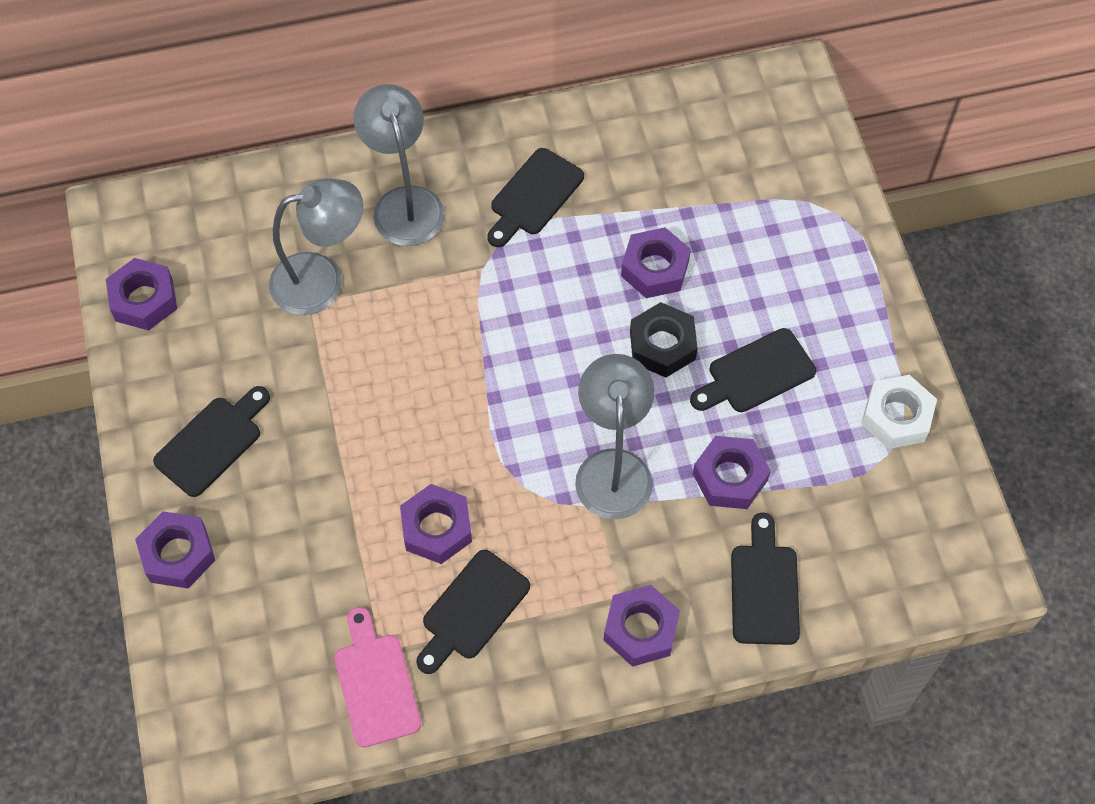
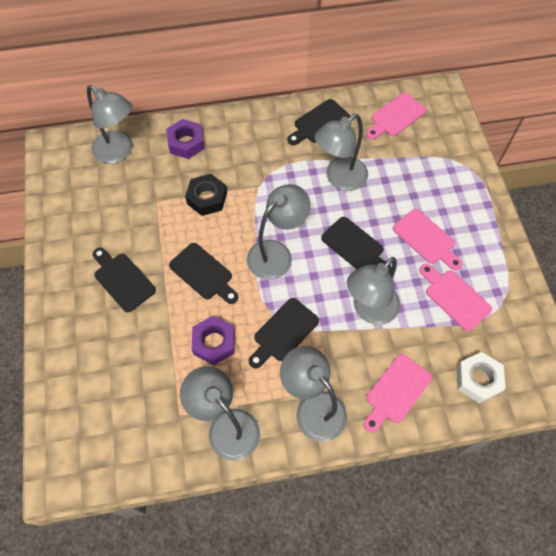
grey lamp: [269,178,363,315] [353,84,445,246] [575,354,654,519] = 3 -> [87,85,133,164] [180,366,260,461] [247,184,311,280] [280,346,347,442] [315,114,368,191] [347,257,400,325] = 6
pink cutting board: [335,607,421,748] = 1 -> [364,354,432,433] [366,93,426,139] [393,209,463,271] [419,263,492,331] = 4
purple nut: [106,258,177,330] [135,511,216,589] [400,484,472,564] [603,585,680,667] [621,227,691,298] [693,436,771,509] = 6 -> [166,119,205,159] [192,315,235,365] = 2

